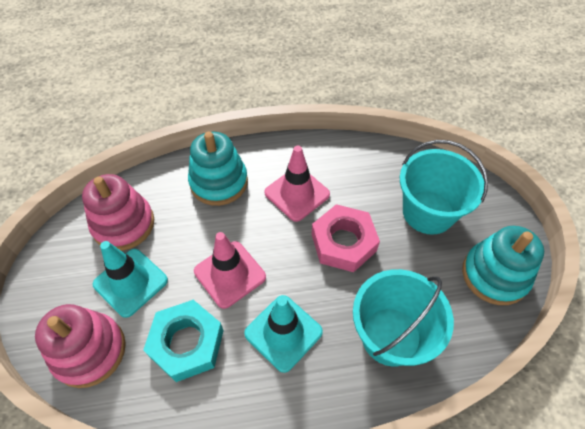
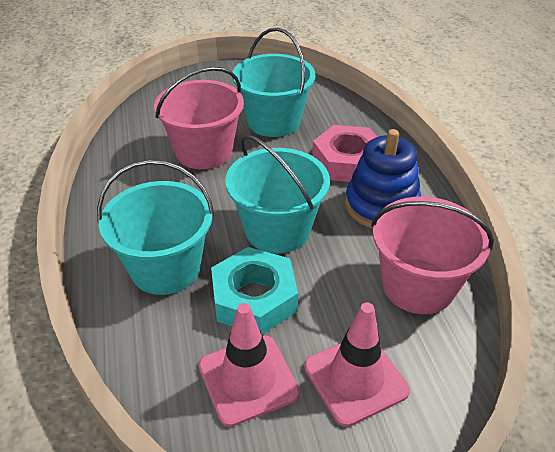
blue stacking toy: none = 0 -> [345,129,421,229] = 1
pink bucket: none = 0 -> [154,67,244,169] [371,197,494,314] = 2
pink stacking toy: [35,304,126,388] [82,174,154,251] = 2 -> none = 0
turquoise bucket: [353,269,454,367] [400,140,488,235] = 2 -> [97,159,214,295] [225,135,330,253] [232,28,315,137] = 3
turquoise stacking toy: [188,131,248,206] [462,226,544,305] = 2 -> none = 0
turquoise traffic cone: [93,241,168,318] [244,295,323,373] = 2 -> none = 0

